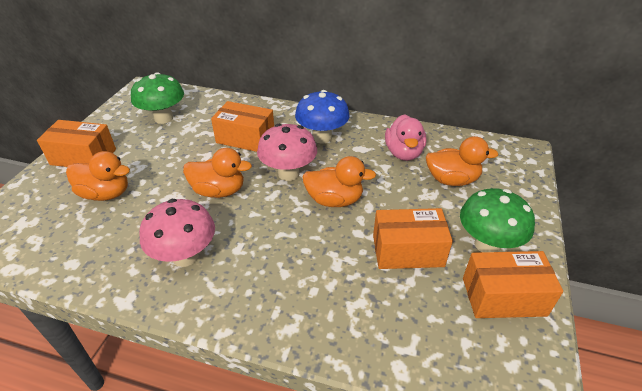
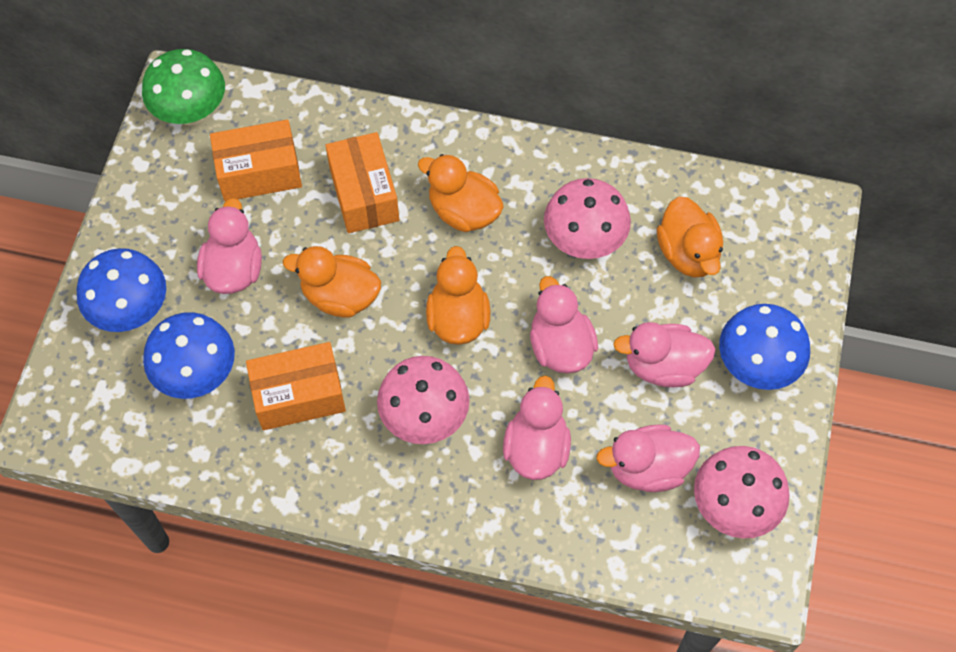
blue mushroom: [295,90,350,144] = 1 -> [77,248,166,332] [143,312,235,399] [719,304,810,390] = 3
green mushroom: [131,72,184,124] [460,188,535,252] = 2 -> [142,49,225,126] = 1
orange box: [37,120,116,167] [211,101,274,152] [373,208,453,269] [463,251,563,318] = 4 -> [210,119,302,202] [246,342,346,430] [325,132,399,233] = 3
pink duck: [385,114,426,161] = 1 -> [197,198,262,294] [503,376,571,480] [530,276,598,374] [596,424,700,492] [613,322,716,387] = 5
pink mushroom: [140,199,215,267] [257,124,317,181] = 2 -> [377,356,470,444] [544,178,631,259] [694,446,789,538] = 3

